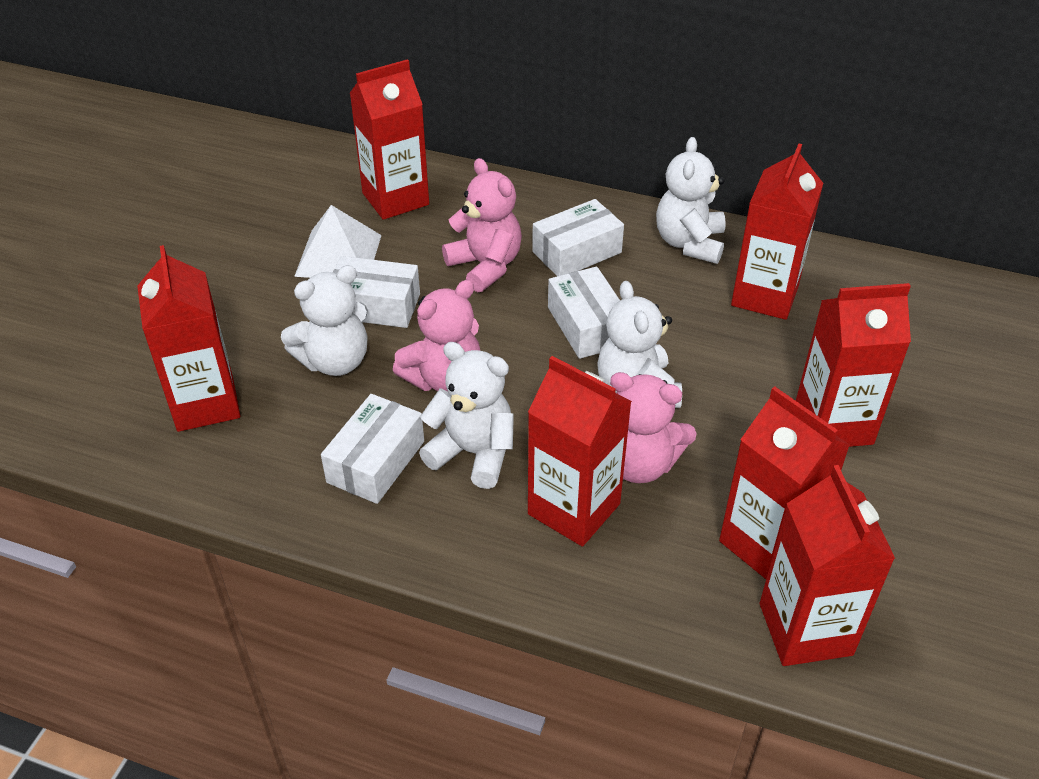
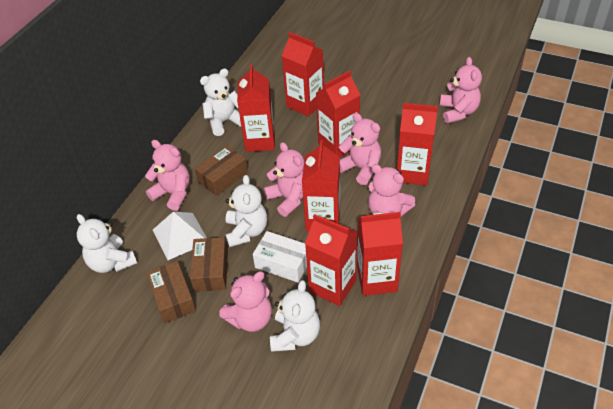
brown box: none = 0 -> [147,261,196,323] [190,237,228,292] [195,146,248,196] = 3
pink teddy bear: [393,280,480,392] [442,158,522,292] [610,372,697,483] = 3 -> [145,140,190,211] [219,271,272,332] [264,142,304,217] [339,113,381,185] [368,164,415,217] [440,57,482,123] = 6
white box: [321,394,424,504] [333,256,420,328] [532,199,624,276] [548,267,620,359] = 4 -> [253,231,307,283] = 1

